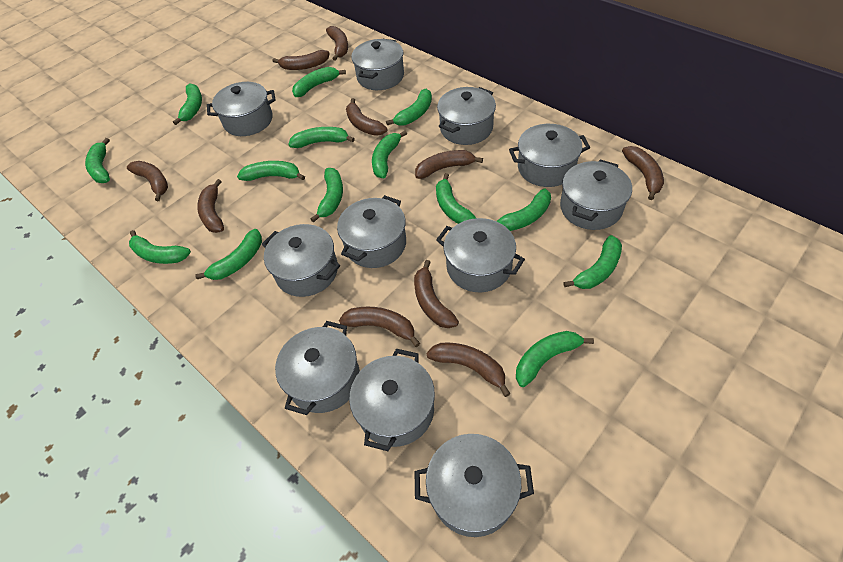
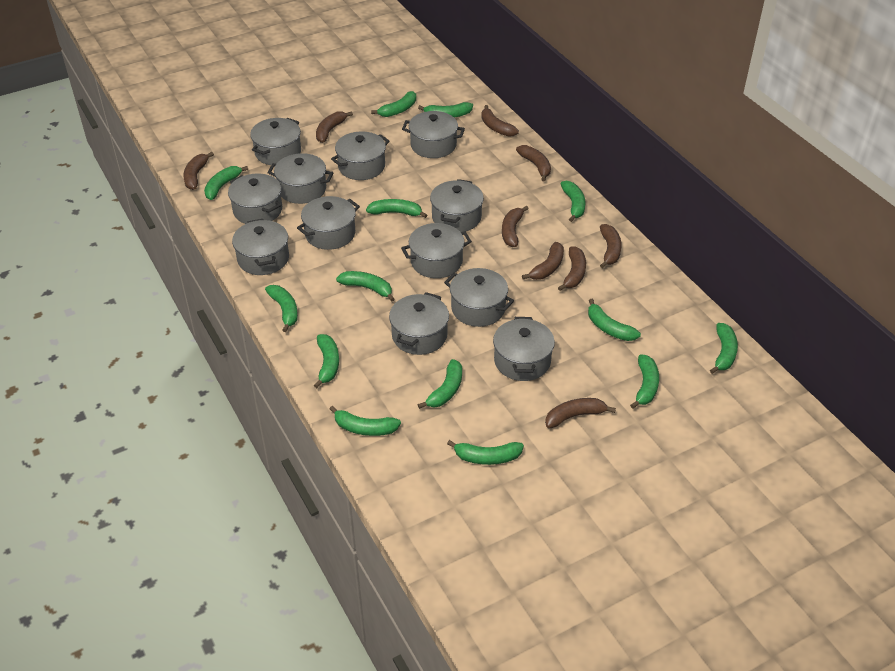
brown banana: [127,161,168,201] [197,179,224,233] [273,50,330,70] [326,26,348,61] [339,307,420,347] [346,98,387,136] [414,260,459,328] [415,150,483,179] [426,343,511,397] [622,146,664,200] = 10 -> [183,152,214,190] [316,111,353,143] [481,105,519,137] [502,206,529,247] [516,145,551,181] [522,242,564,280] [545,398,616,428] [558,246,586,291] [600,224,622,268] = 9
grey pot: [207,82,276,136] [262,224,340,297] [275,321,360,415] [337,195,406,268] [349,349,435,451] [351,39,404,90] [414,434,534,537] [436,218,525,292] [437,87,496,145] [509,124,590,187] [560,159,632,230] = 11 -> [228,173,282,224] [232,219,289,275] [250,118,301,165] [267,153,333,204] [297,196,360,250] [331,131,390,180] [389,292,449,355] [401,223,472,278] [402,111,465,158] [430,179,484,232] [444,268,514,327] [493,317,555,381] = 12

